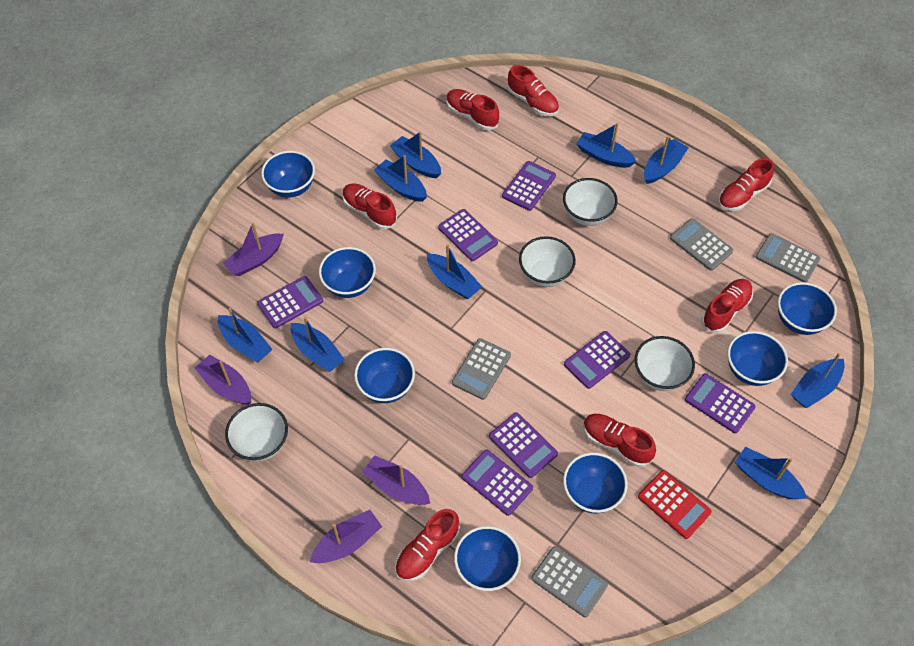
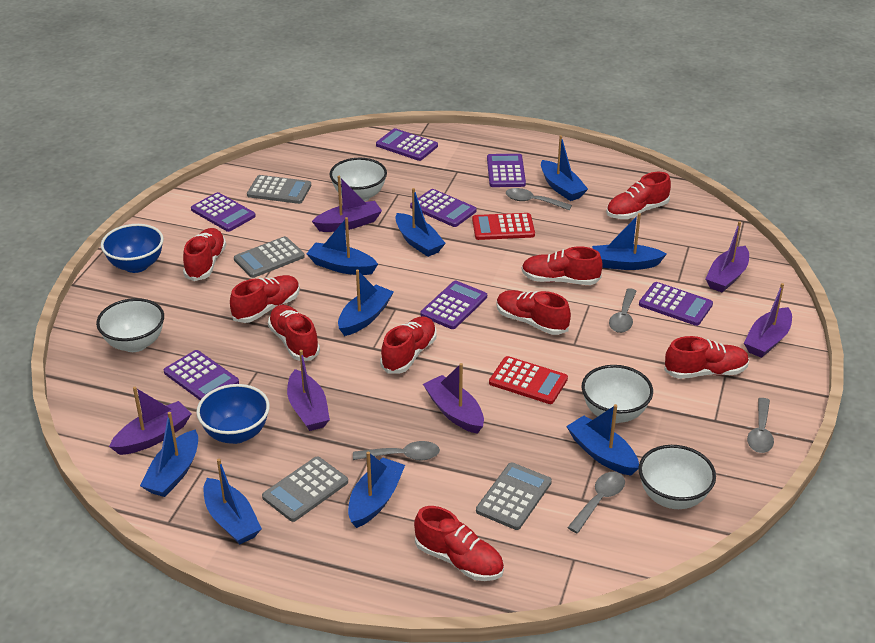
blue bowl: [261,151,315,198] [319,247,376,298] [354,348,415,403] [454,526,521,591] [563,452,628,514] [727,331,788,386] [778,282,837,335] = 7 -> [101,224,164,273] [196,384,270,444] = 2
grey spoon: none = 0 -> [353,441,440,460] [506,188,572,211] [567,472,625,533] [609,288,637,333] [747,398,774,453] = 5
purple boat: [195,355,251,405] [223,222,284,276] [310,510,382,563] [362,455,430,505] = 4 -> [109,387,192,455] [287,350,330,431] [312,176,382,232] [423,363,484,434] [705,221,749,293] [744,283,792,358] = 6
red calculator: [638,470,712,539] = 1 -> [472,213,535,240] [489,356,568,404] = 2
red shoe: [342,183,397,229] [395,509,460,581] [446,89,499,130] [507,65,559,116] [583,414,656,467] [702,279,753,333] [718,158,774,211] = 7 -> [183,228,226,281] [230,275,300,323] [268,305,320,361] [380,316,437,373] [414,506,504,581] [496,290,571,335] [522,246,603,285] [606,172,671,219] [664,336,749,379] = 9

